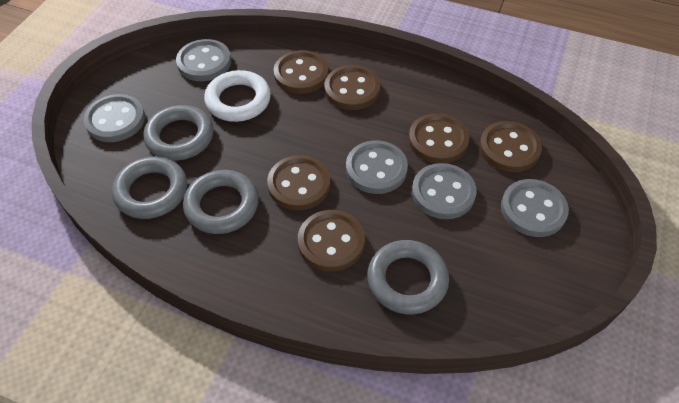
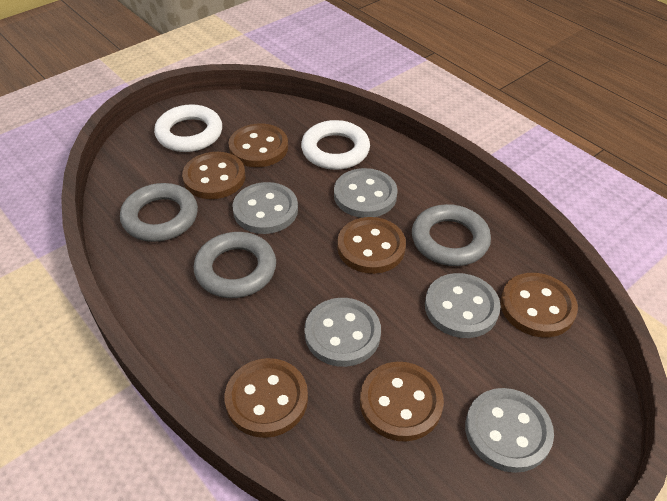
grey ring: [112,157,187,219] [144,105,214,161] [183,170,259,234] [367,240,449,314] = 4 -> [120,183,198,242] [193,232,276,298] [412,204,491,266] = 3
white ring: [204,70,271,122] = 1 -> [154,104,222,152] [301,120,370,170] = 2

